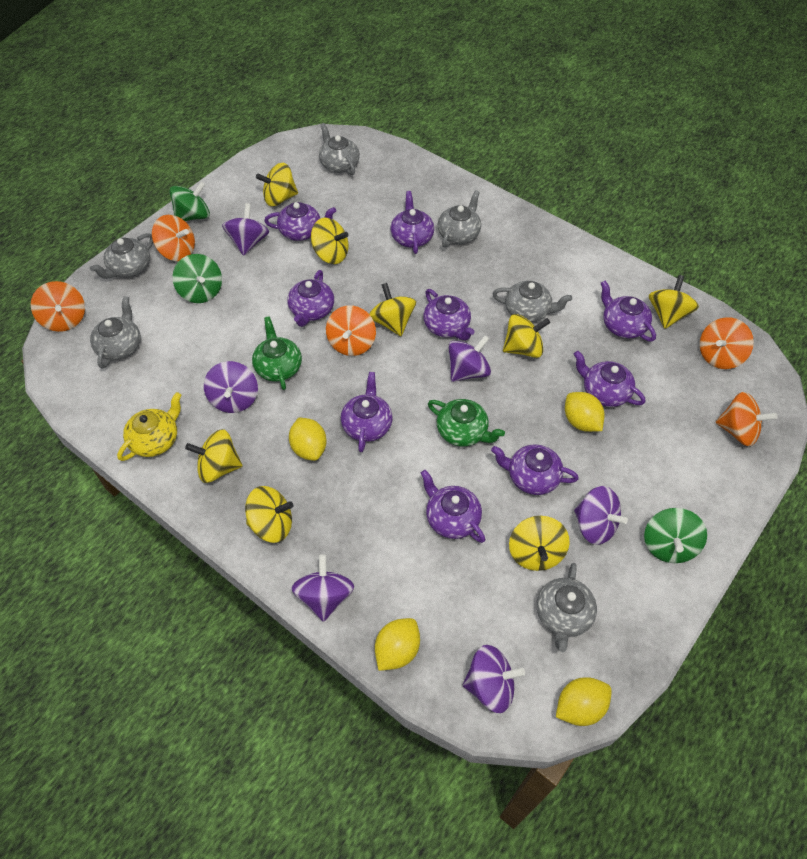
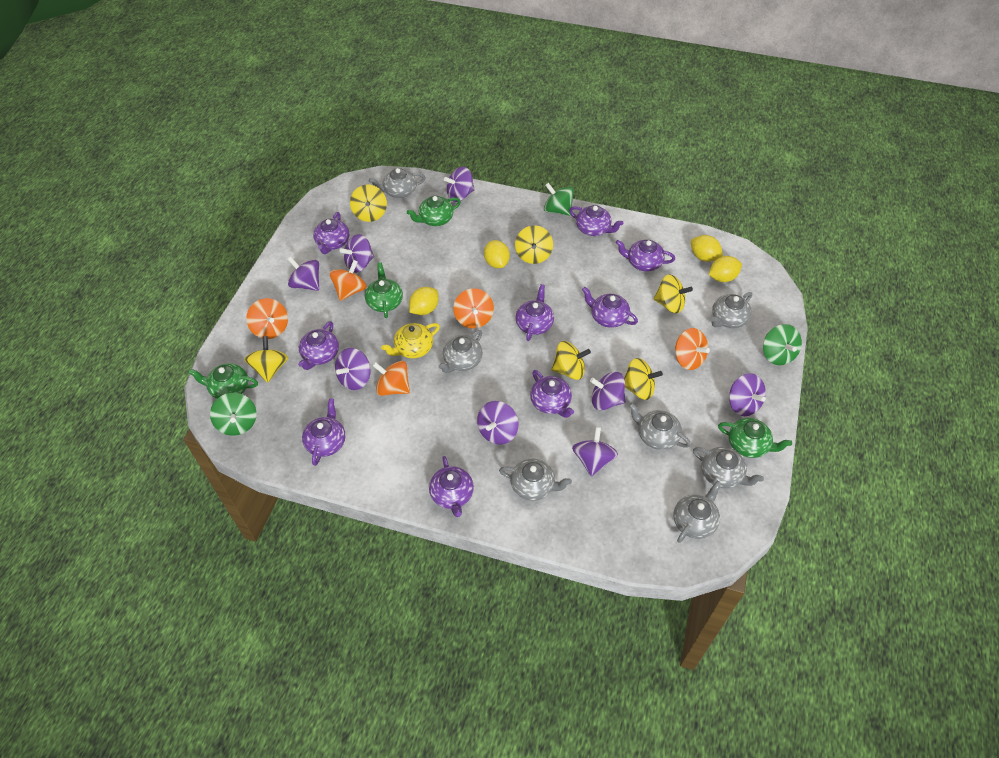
green teapot: [252,317,302,390] [428,399,505,447] = 2 -> [188,363,258,399] [365,263,403,318] [407,196,461,226] [718,418,792,458] = 4
grey teapot: [90,233,153,279] [90,296,141,369] [319,123,360,175] [438,190,481,247] [493,281,572,322] [536,563,597,652] = 6 -> [369,168,425,198] [438,330,483,373] [499,459,572,501] [629,403,691,450] [674,480,722,543] [693,447,764,488] [711,292,752,328] = 7
purple spinning top: [204,361,258,413] [222,203,269,256] [292,554,354,622] [448,335,491,382] [463,645,525,713] [574,486,628,545] = 6 -> [287,257,319,291] [335,348,371,390] [340,234,374,273] [444,167,475,202] [477,401,518,445] [572,427,618,477] [590,372,626,410] [729,373,766,416] = 8
yellow spinning top: [185,429,242,483] [245,486,293,543] [256,163,298,206] [311,218,349,264] [369,283,416,336] [503,314,550,358] [509,516,570,571] [649,275,699,329] = 8 -> [244,336,288,383] [350,185,387,222] [515,225,553,264] [551,341,591,380] [624,358,663,400] [654,274,693,314] = 6

